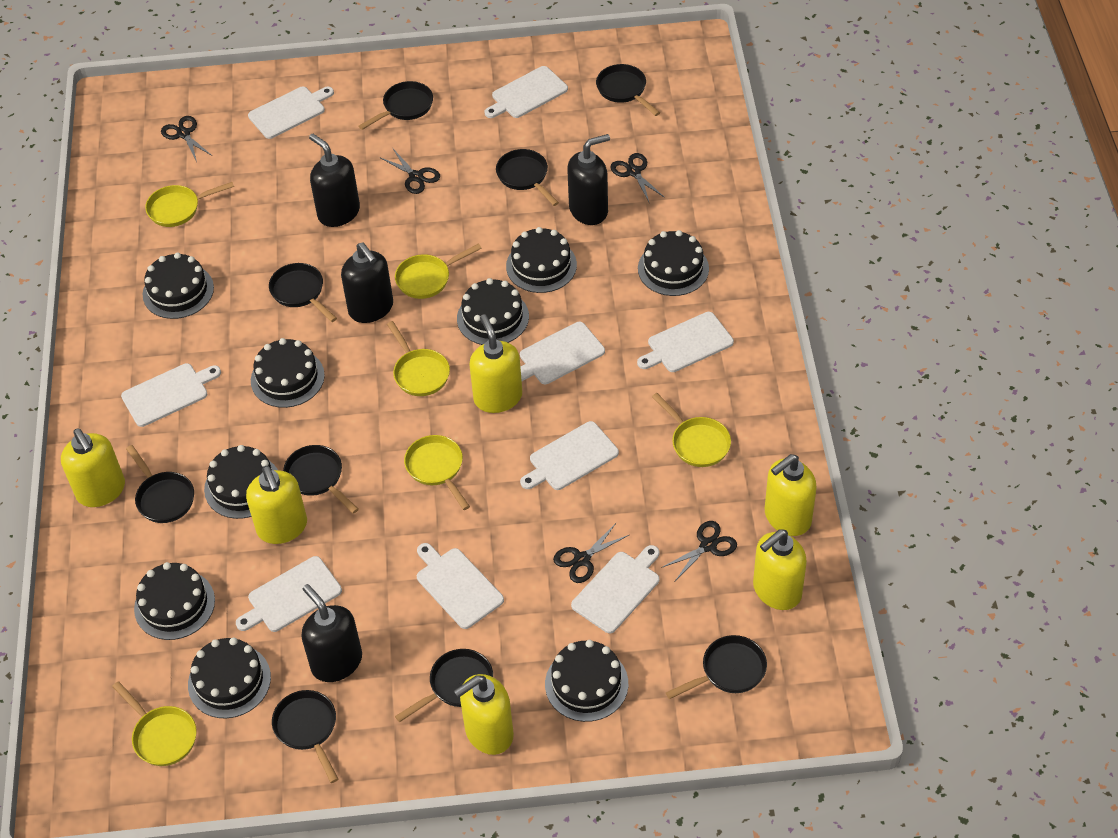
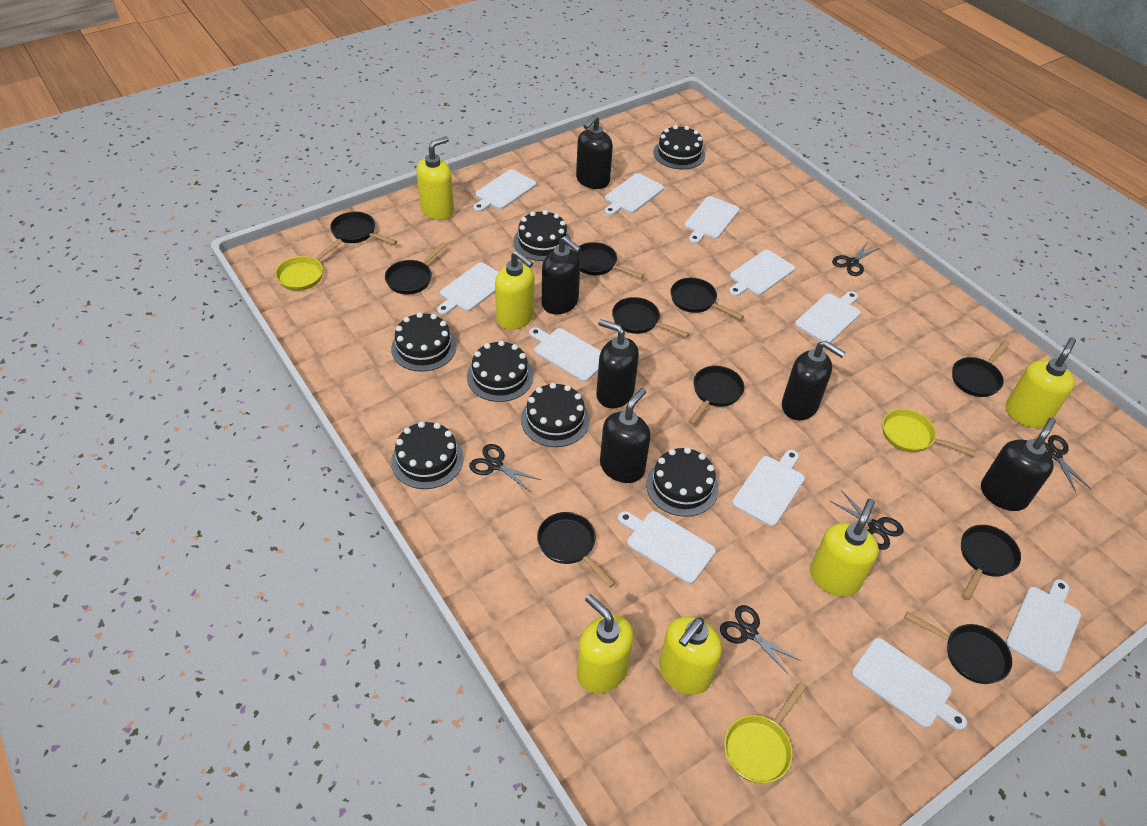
black cake: [134,562,215,640] [143,252,214,319] [188,637,271,718] [204,445,278,519] [251,338,325,408] [457,278,529,345] [506,227,577,293] [545,640,628,722] [638,230,709,296] = 9 -> [391,312,457,372] [391,421,464,489] [467,340,533,402] [513,210,571,261] [521,383,590,447] [646,447,719,517] [653,125,705,169] = 7
black pan: [126,445,194,523] [269,263,337,322] [272,690,338,783] [283,445,359,514] [359,81,433,130] [395,649,493,722] [496,149,559,206] [596,64,660,116] [666,635,767,699] = 9 -> [330,212,397,245] [385,242,447,295] [537,512,616,588] [576,242,644,279] [612,297,689,338] [670,278,744,320] [688,366,744,425] [904,612,1012,684] [952,340,1010,397] [961,525,1021,600] = 10
black soap dispenser: [302,584,362,682] [309,134,360,227] [341,242,393,323] [567,134,610,225] = 4 -> [542,236,581,314] [576,115,613,189] [596,319,639,408] [600,388,651,483] [782,341,846,420] [981,417,1056,511] = 6
white cutting board: [121,363,221,427] [236,556,342,632] [248,87,334,139] [417,543,504,629] [485,66,568,118] [520,322,605,384] [520,421,619,490] [571,545,660,633] [637,312,734,372] = 9 -> [437,262,499,315] [473,169,536,212] [529,327,601,382] [604,173,664,216] [618,511,716,584] [684,196,740,244] [729,250,795,297] [732,450,805,527] [795,291,861,343] [852,638,967,730] [1005,579,1081,673] = 11
yellow pan: [112,681,197,766] [145,182,234,227] [387,321,450,396] [395,244,482,299] [404,435,470,510] [652,393,731,467] = 6 -> [275,239,342,291] [724,683,806,783] [882,409,975,456] = 3

